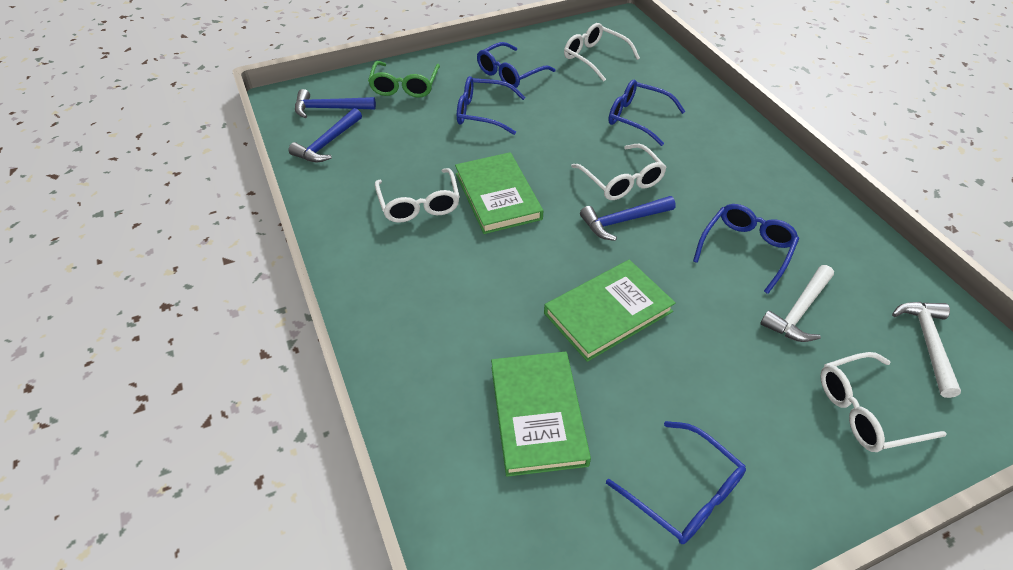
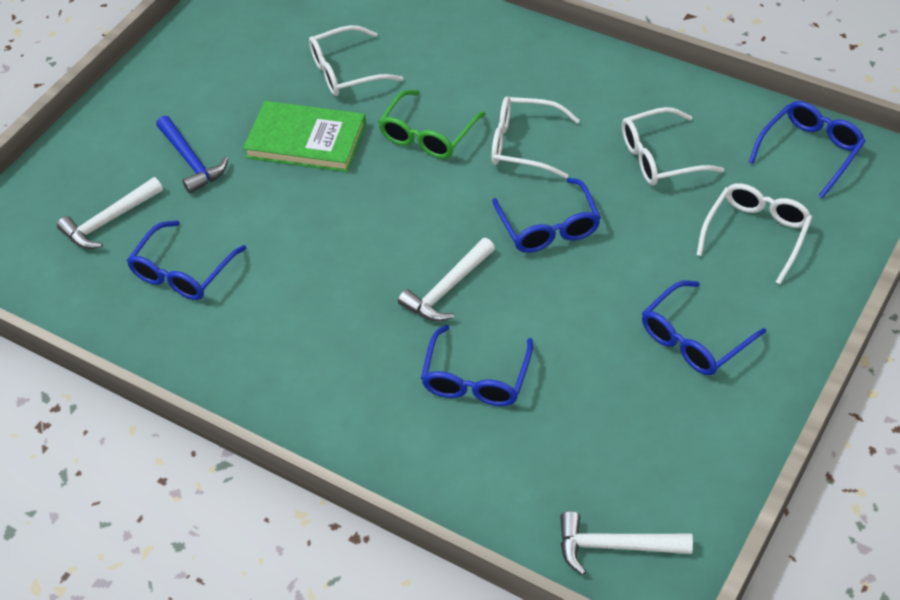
blue hammer: [288,108,362,162] [295,89,376,118] [580,196,676,241] = 3 -> [156,116,228,194] = 1
green book: [455,152,543,234] [491,351,591,477] [544,260,676,362] = 3 -> [243,101,366,172] = 1
white hammer: [760,265,834,342] [892,302,961,398] = 2 -> [57,177,163,249] [398,238,495,322] [560,511,693,575] = 3

